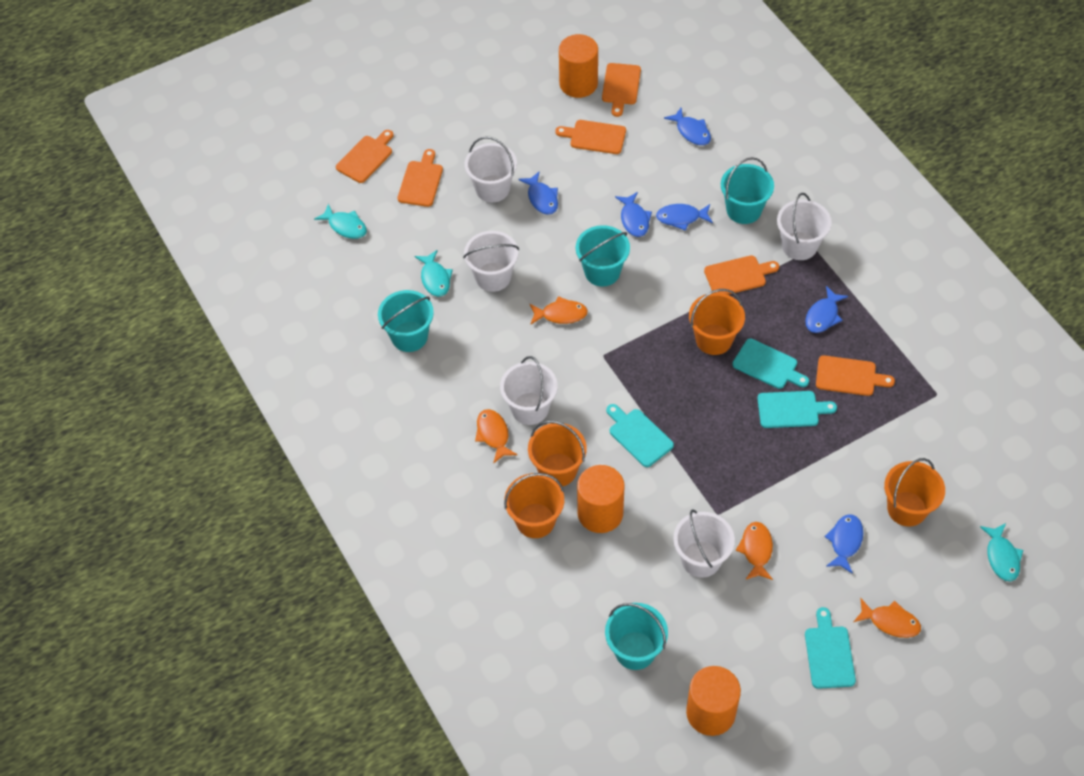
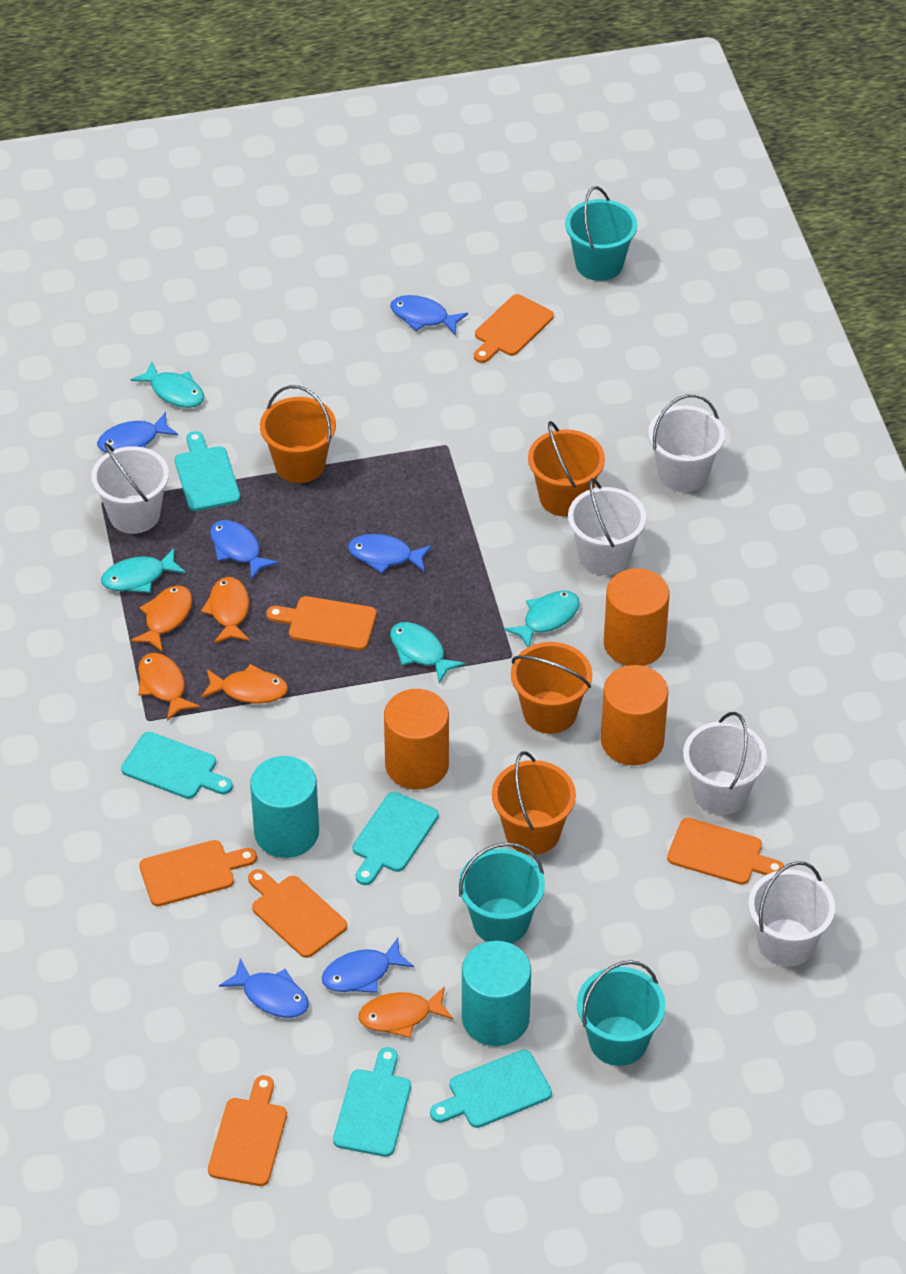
orange fish: [475,409,518,464] [530,296,588,325] [736,522,773,580] [854,598,921,638] = 4 -> [131,585,192,652] [138,653,200,721] [201,577,250,643] [201,664,288,703] [358,986,453,1038] = 5
turquoise bucket: [378,290,434,352] [576,225,630,287] [605,603,668,670] [721,157,774,224] = 4 -> [459,842,545,943] [565,186,637,281] [577,960,666,1066] = 3
turquoise cutting board: [606,404,674,467] [732,339,809,389] [758,391,837,428] [805,607,856,689] = 4 -> [121,732,233,799] [175,431,240,511] [333,1047,411,1157] [353,792,439,885] [430,1050,552,1128] = 5
turquoise cylinder: none = 0 -> [250,756,319,858] [462,941,531,1046] = 2
turquoise fish: [314,204,367,239] [415,250,453,297] [980,523,1023,581] = 3 -> [101,548,186,593] [131,362,204,408] [390,622,465,683] [504,590,580,648] = 4

